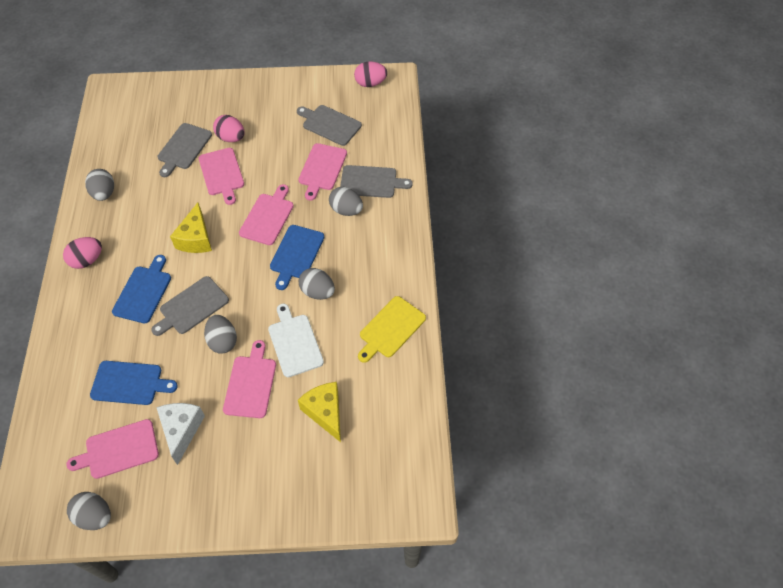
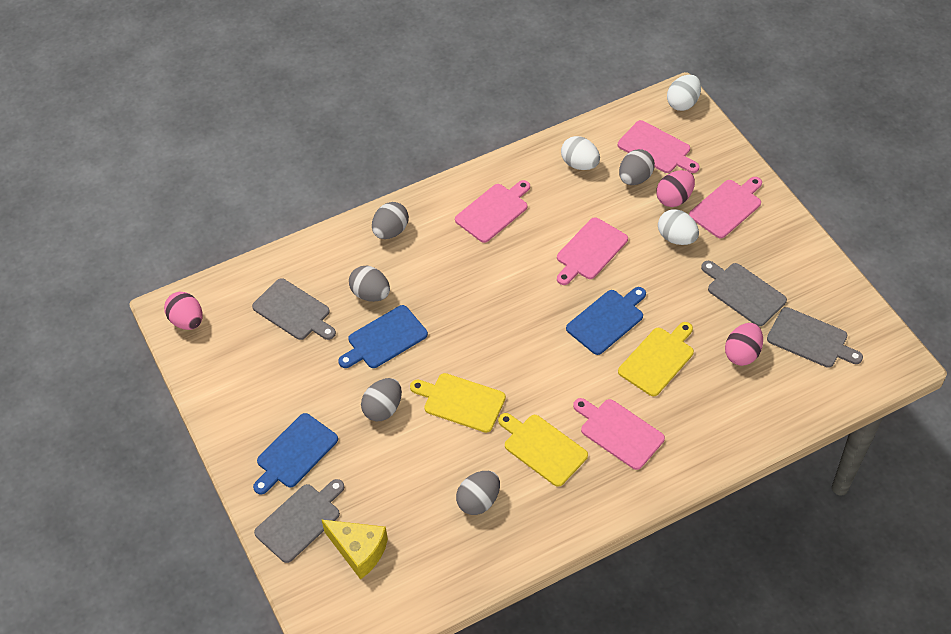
white cheese: [156,403,205,465] = 1 -> none = 0
white cutting board: [268,304,324,377] = 1 -> none = 0
white egg: none = 0 -> [561,136,600,170] [658,209,699,245] [667,75,701,111] = 3
yellow cheese: [170,203,212,253] [298,382,341,442] = 2 -> [322,520,388,580] = 1
yellow cutting board: [358,296,426,363] = 1 -> [410,373,506,433] [498,413,588,487] [618,322,694,396] = 3

